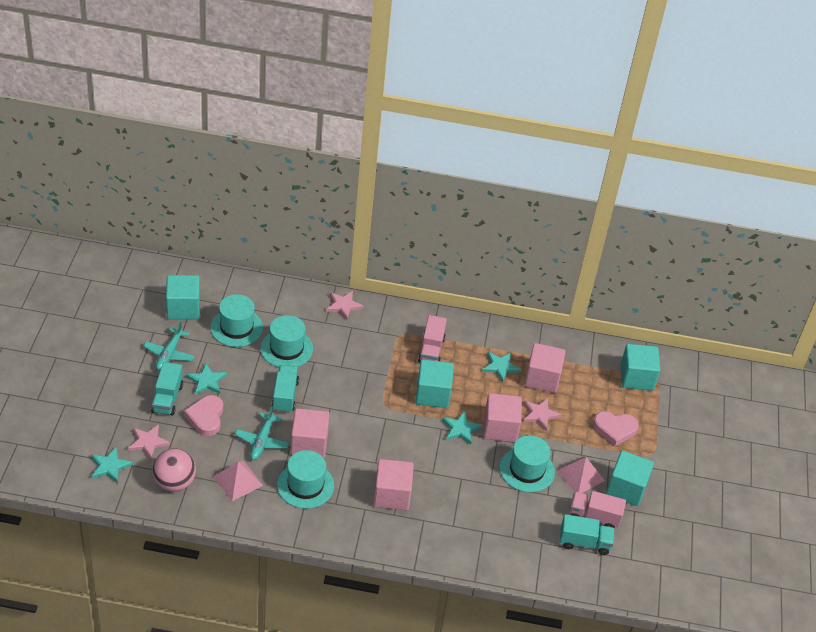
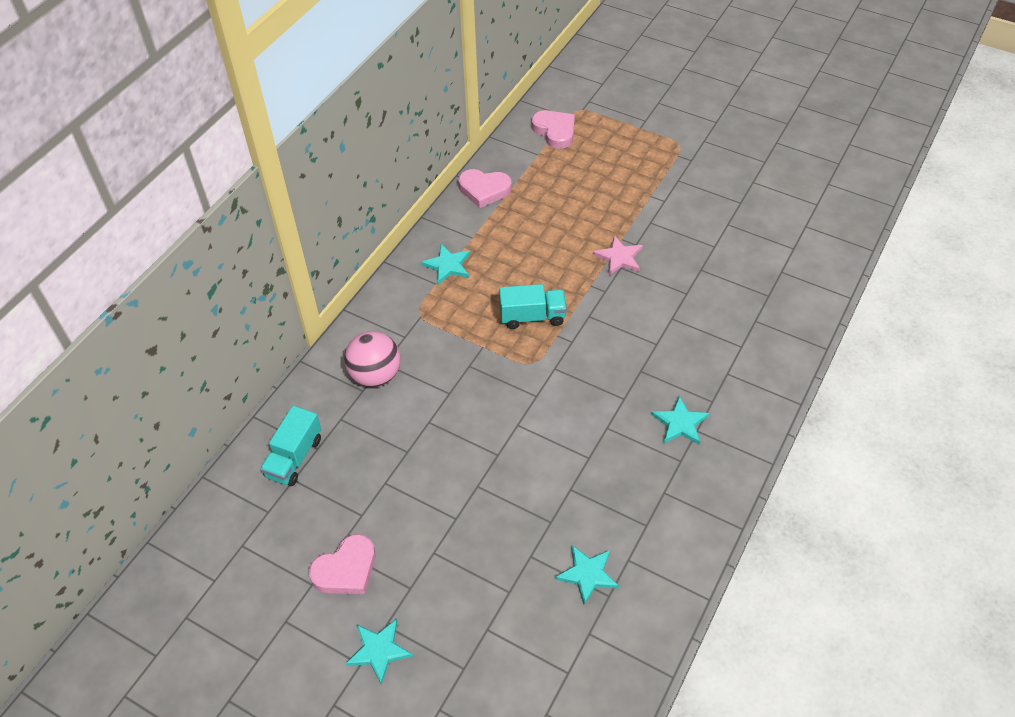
pink cube: [290,408,330,458] [373,459,414,510] [483,393,522,442] [524,343,566,393] = 4 -> none = 0
pink heart: [184,395,223,436] [593,411,639,446] = 2 -> [309,534,375,594] [458,169,511,208] [532,110,575,149] = 3
pink pyramid: [213,461,263,501] [557,457,605,493] = 2 -> none = 0
pink star: [128,424,170,459] [326,291,364,320] [523,398,562,431] = 3 -> [593,235,643,276] = 1
pink truck: [418,315,447,362] [569,491,626,528] = 2 -> none = 0
turquoise cube: [166,275,200,319] [416,359,454,408] [606,451,654,506] [620,344,660,391] = 4 -> none = 0
turquoise hat: [210,294,263,347] [260,315,313,367] [277,450,334,509] [500,435,555,492] = 4 -> none = 0
turquoise plane: [143,321,195,370] [235,406,289,460] = 2 -> none = 0
turquoise truck: [151,362,183,416] [272,365,299,413] [560,514,615,555] = 3 -> [260,406,321,486] [499,284,567,329] = 2

